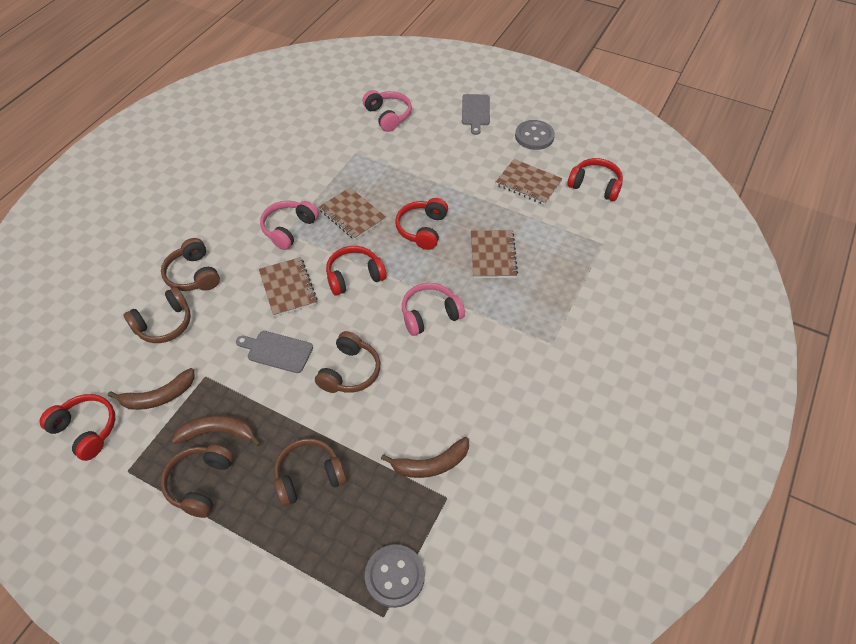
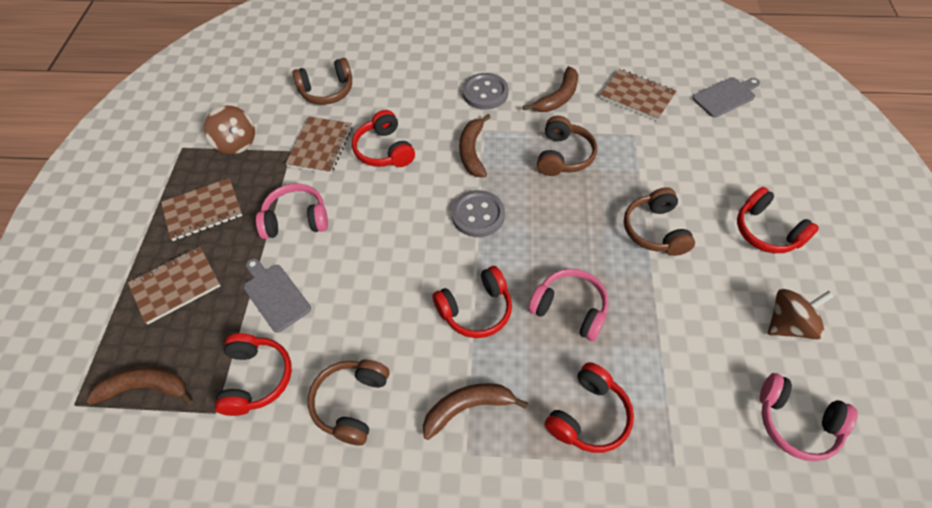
brown banana: [108,368,195,410] [172,415,261,447] [381,437,469,478] = 3 -> [86,367,193,405] [423,383,528,440] [459,114,491,177] [523,66,578,112] = 4
brown headphones: [123,287,191,343] [161,238,220,291] [161,445,234,518] [274,438,347,506] [315,331,380,393] = 5 -> [292,58,352,105] [308,360,389,446] [537,116,597,176] [624,187,695,256] = 4
brown spinning top: none = 0 -> [204,106,255,154] [768,289,834,340] = 2
red headphones: [39,394,115,461] [326,246,386,296] [395,198,448,250] [567,158,623,201] = 4 -> [214,333,292,416] [352,110,415,167] [432,266,512,338] [545,362,634,453] [737,187,819,253] = 5

